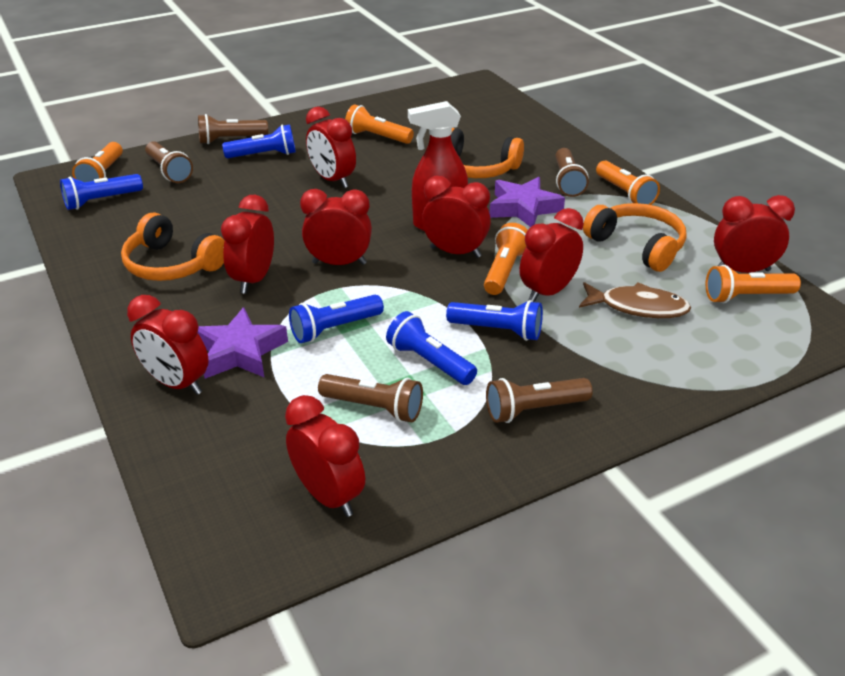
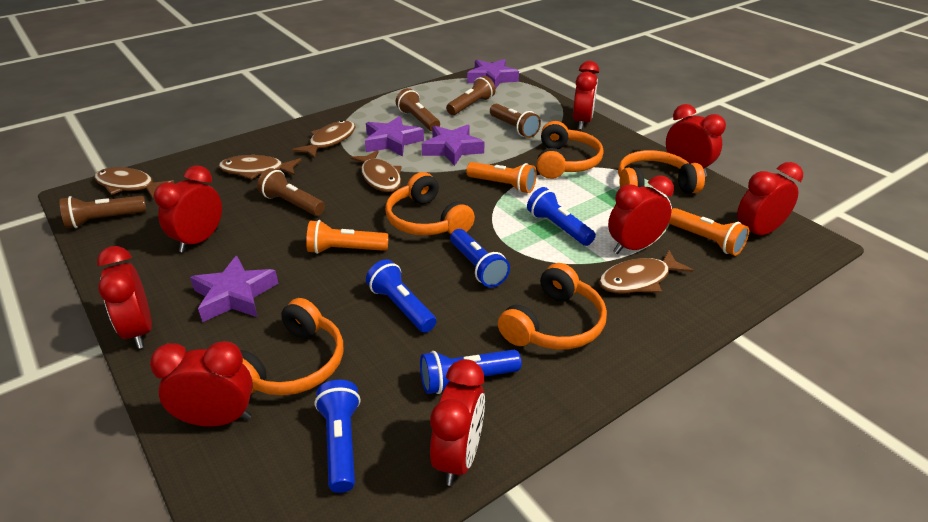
brown fish: [579,282,691,318] = 1 -> [95,167,174,198] [219,155,301,180] [292,120,356,158] [351,150,402,192] [599,250,693,294] = 5
orange flashlight: [72,142,123,182] [345,104,414,144] [484,223,528,295] [596,161,660,205] [706,265,801,303] = 5 -> [306,220,389,254] [466,162,537,193] [669,208,749,256] = 3
orange headphones: [121,212,225,281] [451,128,524,178] [583,203,687,272] = 3 -> [240,298,343,396] [385,172,475,236] [498,263,607,350] [536,121,604,179] [618,150,705,194] = 5
purple star: [198,307,288,379] [490,177,565,227] = 2 -> [190,256,278,322] [365,116,424,156] [422,125,484,166] [467,59,519,88] = 4
red spray bottle: [408,101,468,231] = 1 -> none = 0

